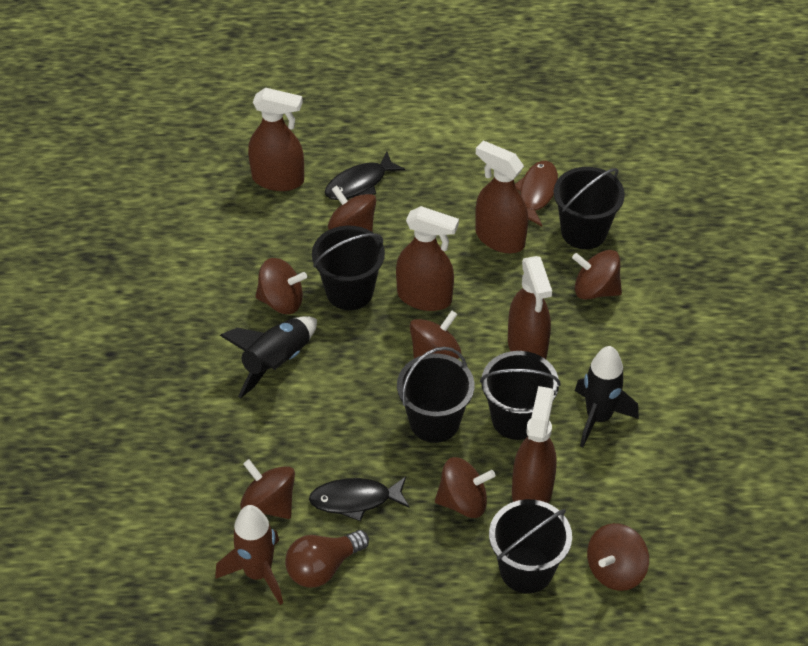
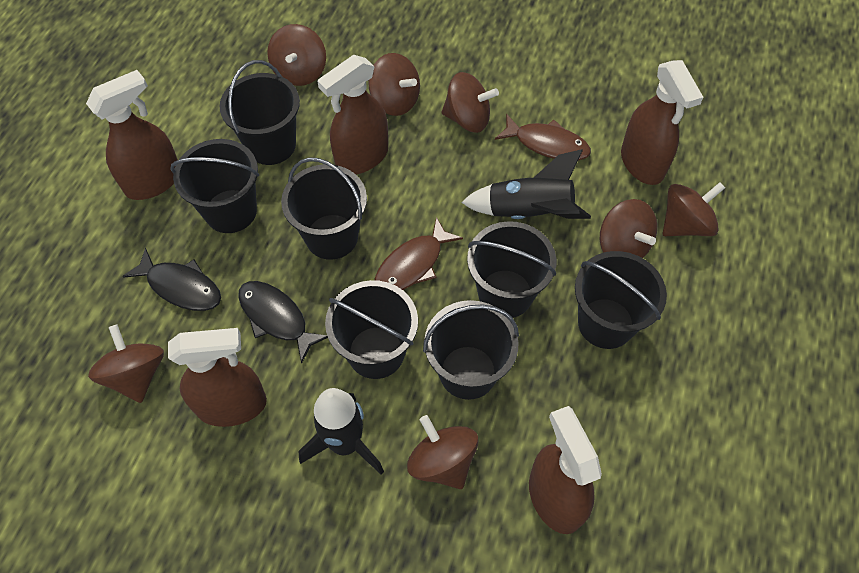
black bucket: [312,225,385,310] [397,347,474,443] [480,351,561,440] [489,499,572,593] [554,167,625,249] = 5 -> [170,139,259,233] [219,60,300,165] [281,157,367,260] [325,280,418,379] [423,300,519,400] [467,221,556,318] [575,251,667,349] = 7
brown fish: [515,161,558,226] = 1 -> [375,217,463,290] [495,114,591,161] = 2
brown light bulb: [285,530,369,588] = 1 -> none = 0
brown rocket: [215,505,283,605] = 1 -> none = 0

